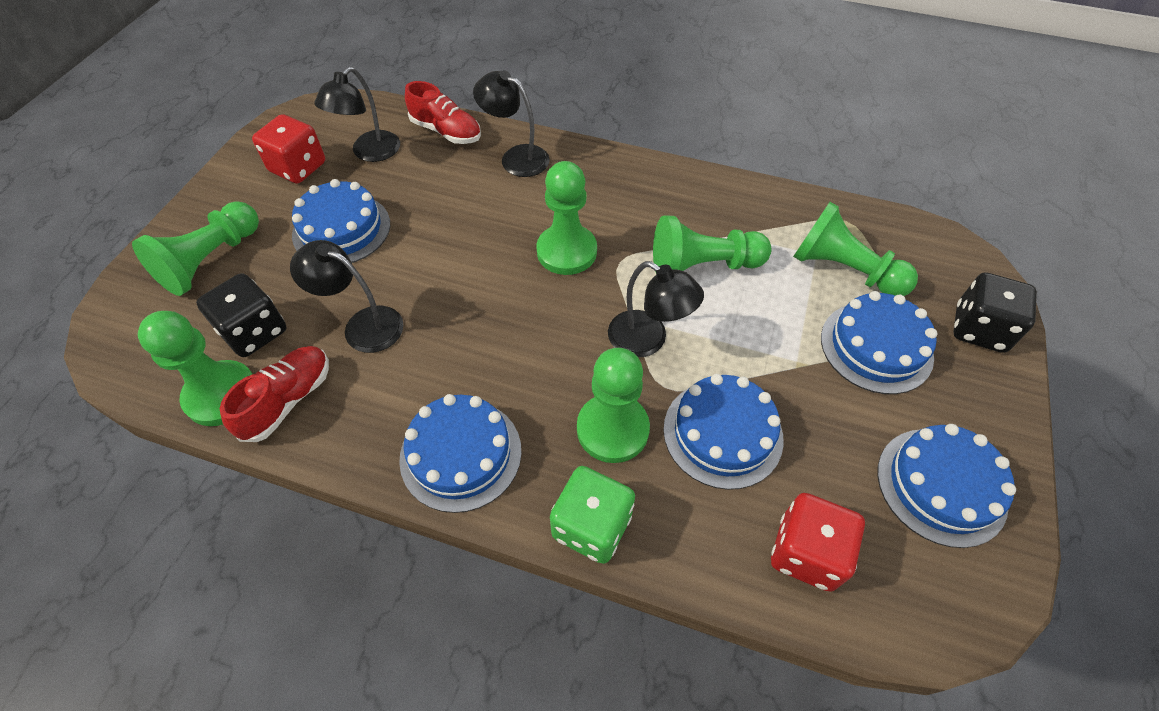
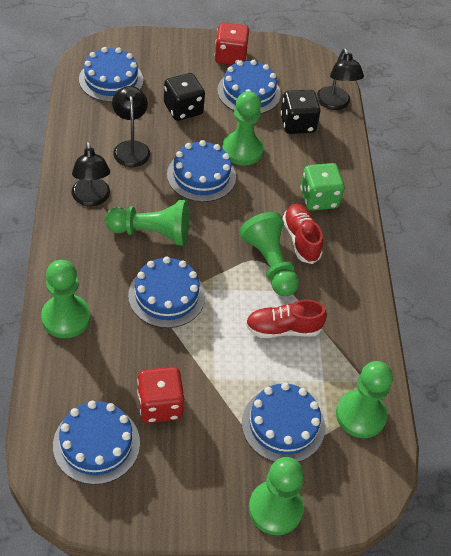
black lamp: [290,240,403,353] [315,67,400,162] [473,70,550,177] [608,261,704,357] = 4 -> [72,142,110,206] [112,86,150,167] [317,48,364,110] = 3
blue cake: [292,179,390,263] [399,394,522,513] [663,374,784,490] [821,291,937,394] [877,424,1016,548] = 5 -> [53,401,140,485] [79,47,143,102] [128,256,205,328] [167,140,236,202] [217,60,281,114] [242,382,325,462] = 6

